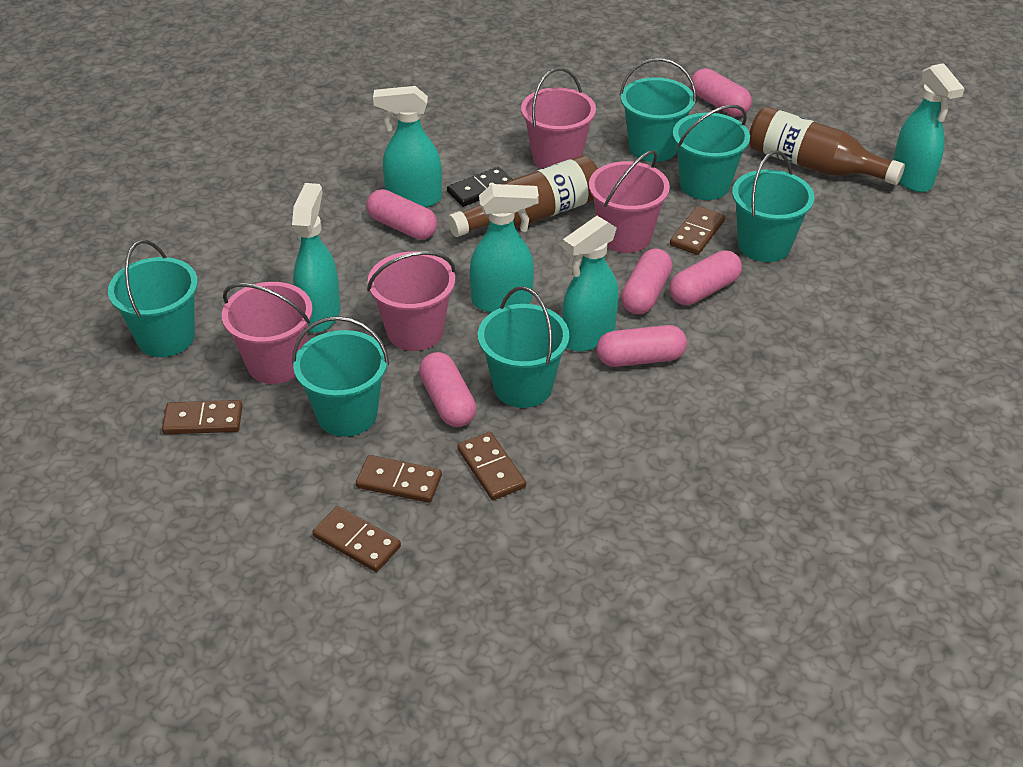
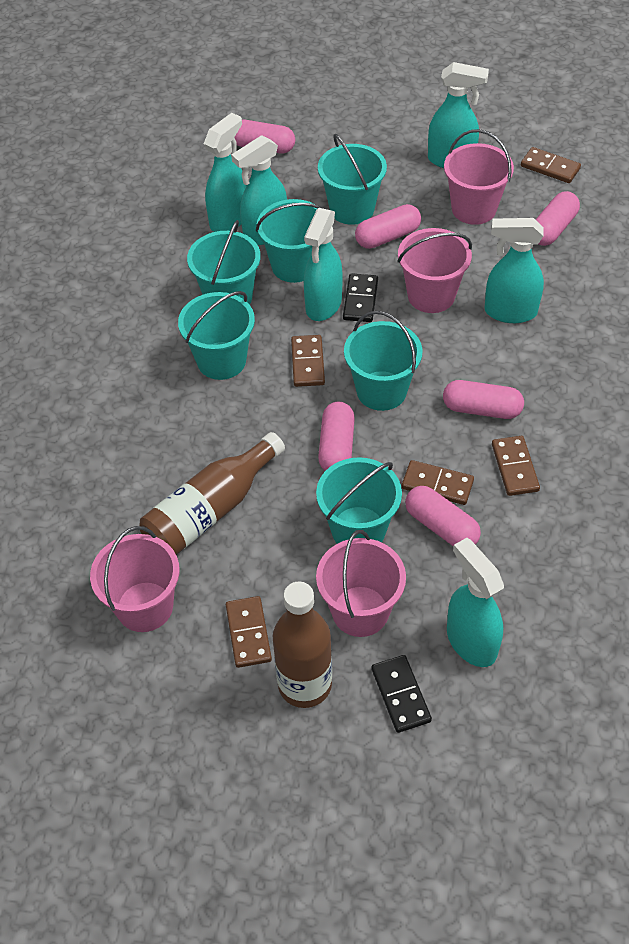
black domino: [447,167,513,207] = 1 -> [343,273,378,322] [371,655,432,733] = 2
turquoise spray bottle: [292,183,340,333] [373,86,442,208] [470,184,539,313] [562,216,618,352] [893,63,965,192] = 5 -> [204,113,247,232] [231,135,287,245] [304,208,343,321] [428,62,489,168] [447,538,504,667] [484,218,544,323] = 6

